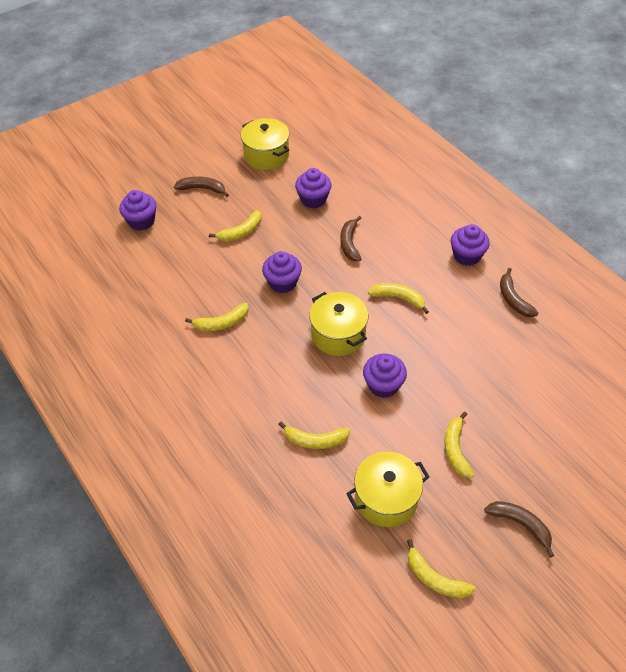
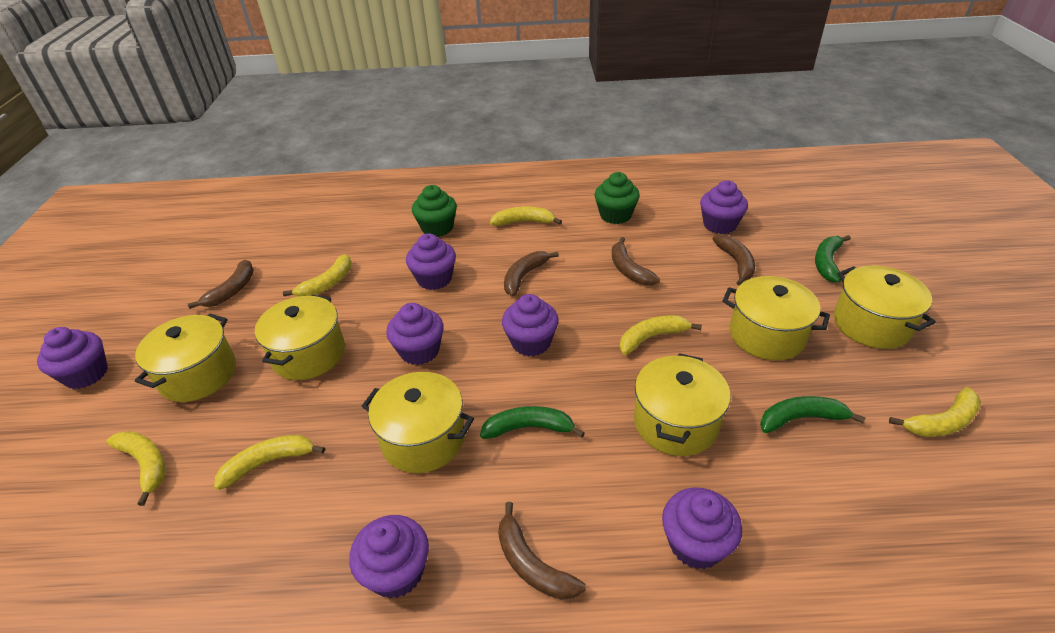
brown banana: [174,176,229,197] [340,216,361,261] [484,501,554,557] [500,268,538,317] = 4 -> [188,260,254,309] [498,502,586,600] [504,251,559,296] [612,237,660,285] [713,234,755,286] = 5
green banana: none = 0 -> [480,406,585,439] [760,396,865,433] [815,235,851,282] = 3
green cupcake: none = 0 -> [412,185,457,237] [595,172,640,224] = 2
purple cupcake: [119,190,157,231] [262,251,302,293] [295,168,332,208] [363,354,407,398] [451,224,490,266] = 5 -> [37,327,108,389] [349,515,429,599] [386,303,444,365] [406,233,456,290] [502,294,559,356] [662,488,742,569] [700,181,748,234] = 7
yellow pot: [241,118,289,170] [309,292,369,356] [346,452,430,527] = 3 -> [135,314,236,402] [255,295,345,380] [362,372,474,473] [634,353,731,456] [722,276,830,360] [834,266,936,349] = 6

